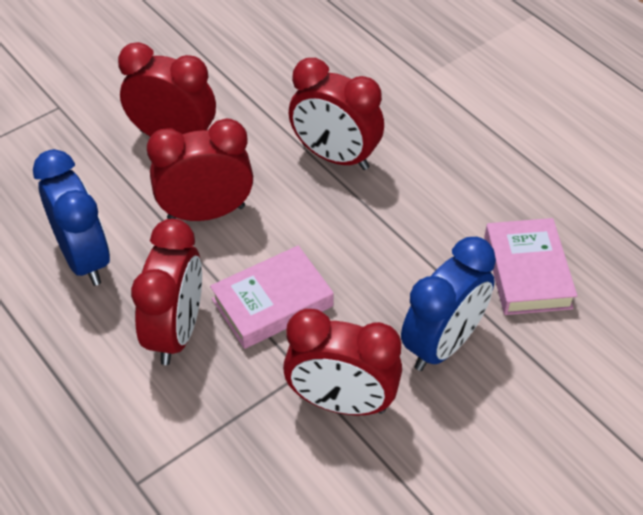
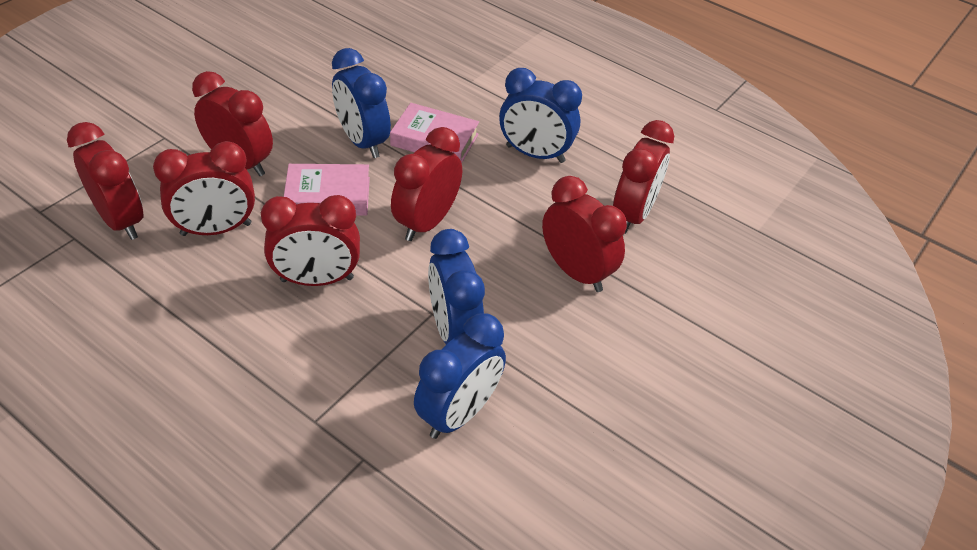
blue clock: [33,149,110,286] [401,237,496,371] = 2 -> [332,48,391,158] [414,313,506,439] [428,229,485,345] [499,68,582,163] = 4
red clock: [118,42,216,137] [131,219,202,365] [147,118,253,221] [283,309,402,416] [289,58,384,170] = 5 -> [67,122,143,240] [153,141,255,236] [192,71,273,176] [261,195,360,286] [391,127,462,241] [542,176,627,292] [613,120,674,234] = 7

